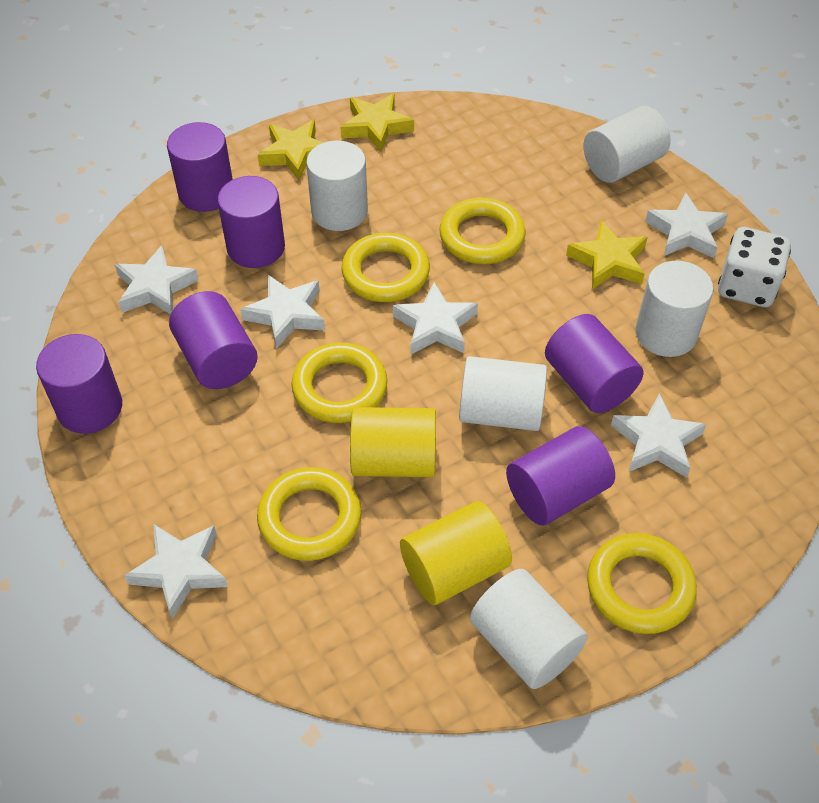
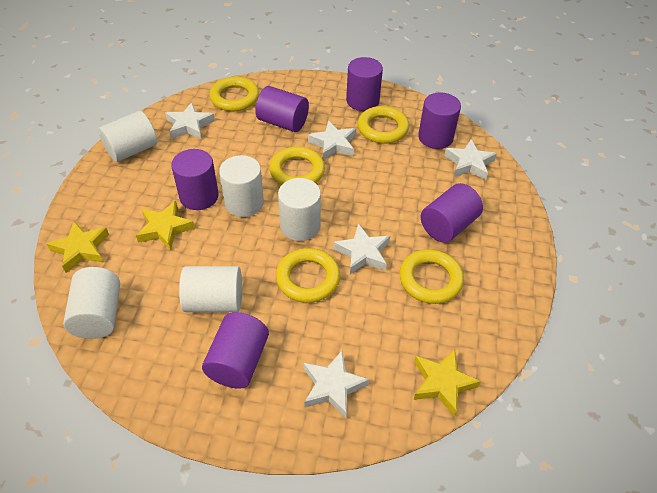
white dice: [718,227,791,307] = 1 -> none = 0
white star: [115,245,199,315] [124,524,228,619] [240,275,325,349] [393,282,478,354] [611,393,707,478] [645,192,728,258] = 6 -> [165,102,215,140] [303,351,369,418] [308,120,356,160] [333,224,390,274] [444,139,497,180] = 5
yellow cylinder: [350,407,436,477] [400,501,512,605] = 2 -> none = 0

